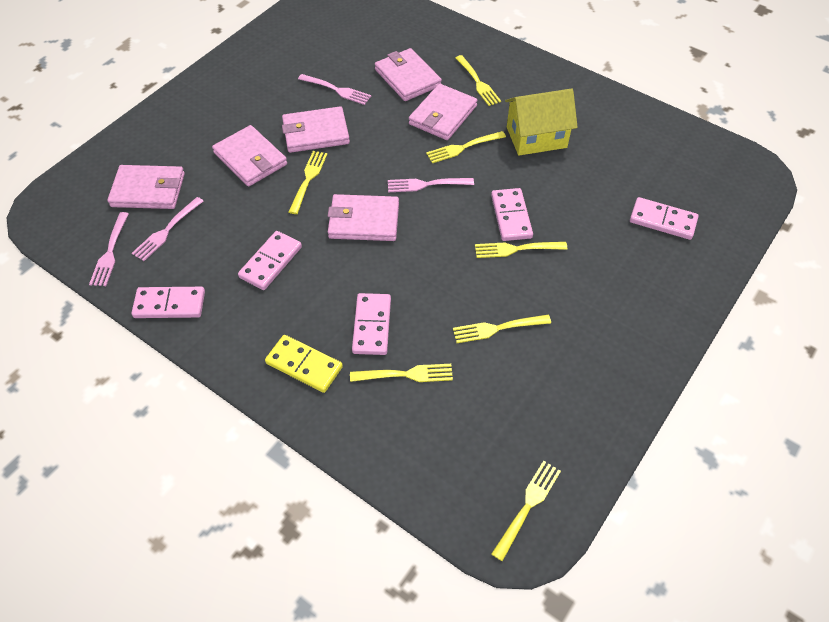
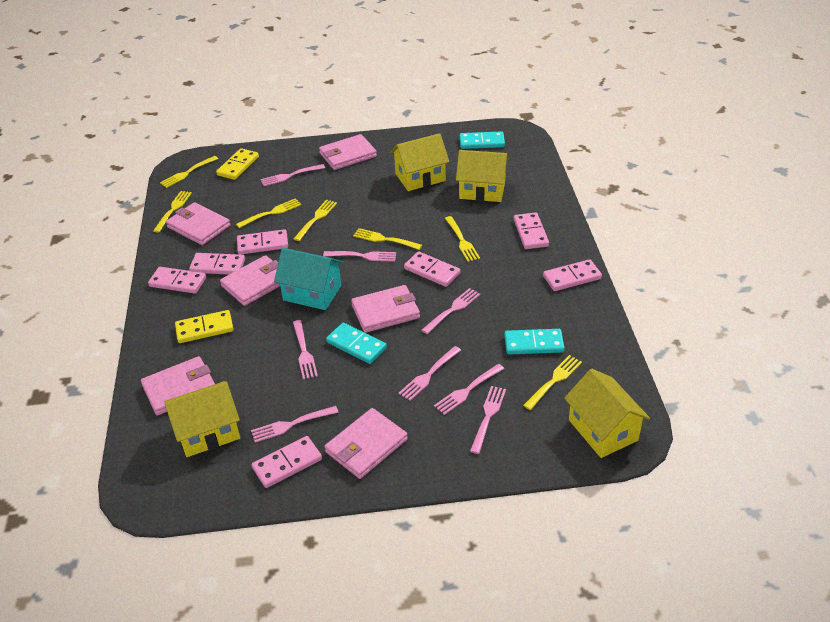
pink domino: [131,287,205,318] [238,231,302,290] [352,293,391,355] [491,188,533,241] [630,197,699,240] = 5 -> [148,267,206,294] [189,253,245,275] [237,229,288,255] [252,436,322,488] [404,251,460,287] [514,212,549,249] [543,259,602,291] = 7
pink fork: [89,212,129,286] [132,197,203,261] [298,74,371,105] [388,178,474,192] = 4 -> [251,406,339,443] [260,164,325,186] [293,320,318,379] [323,251,397,262] [399,346,461,401] [422,288,481,334] [434,364,504,415] [470,386,506,454] = 8
turquoise domino: none = 0 -> [326,323,387,364] [460,131,505,149] [504,329,565,354] = 3
turquoise house: none = 0 -> [274,248,343,310] = 1
yellow domino: [265,335,343,393] = 1 -> [175,310,234,343] [216,148,259,180] = 2
yellow house: [505,88,578,156] = 1 -> [164,381,240,457] [390,133,449,191] [456,150,509,202] [564,369,650,458] = 4

